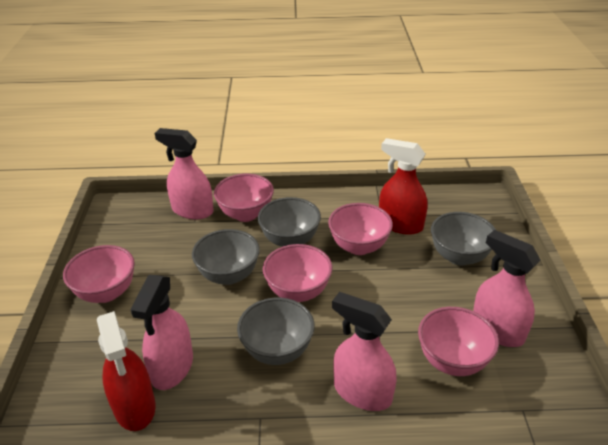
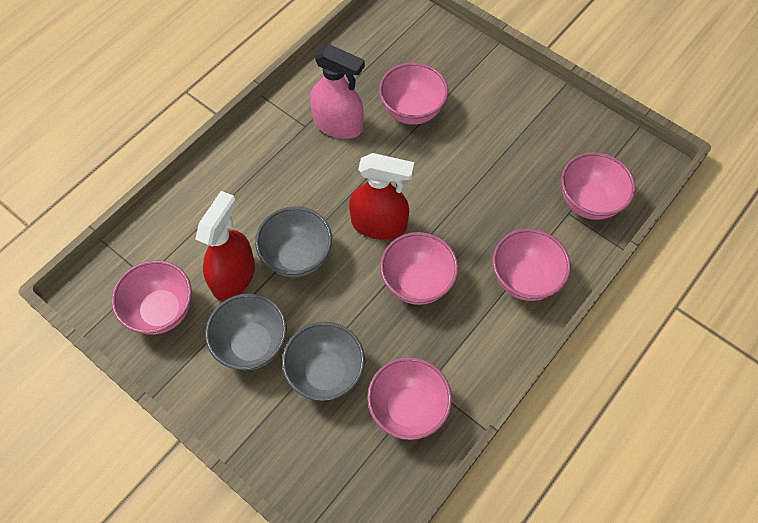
grey bowl: [192,229,260,285] [237,298,315,365] [258,197,321,247] [431,212,496,266] = 4 -> [205,293,287,370] [255,207,332,277] [282,322,365,401] = 3
pink bowl: [63,245,135,303] [214,174,274,222] [263,244,332,302] [328,203,393,255] [418,307,499,376] = 5 -> [111,260,192,335] [367,357,452,440] [379,62,448,125] [380,232,458,305] [492,229,571,301] [561,152,636,220] = 6
pink spray bottle: [130,275,193,390] [155,128,214,219] [332,292,397,411] [473,230,540,347] = 4 -> [310,44,365,139] = 1

